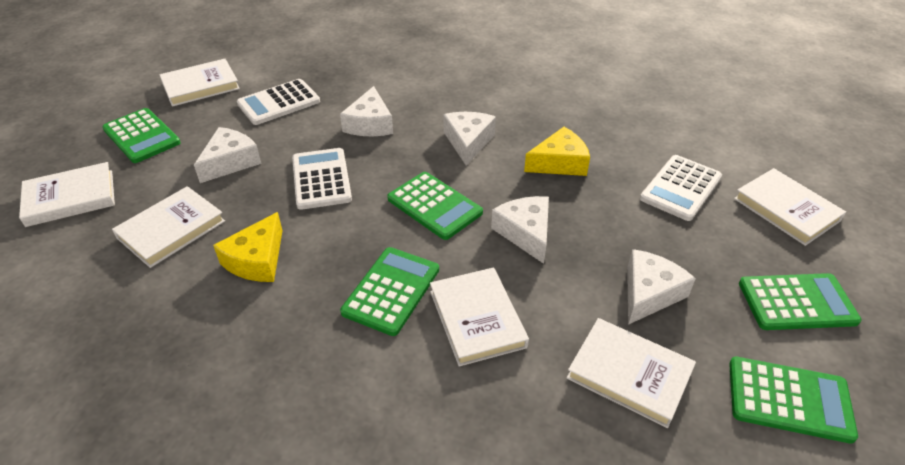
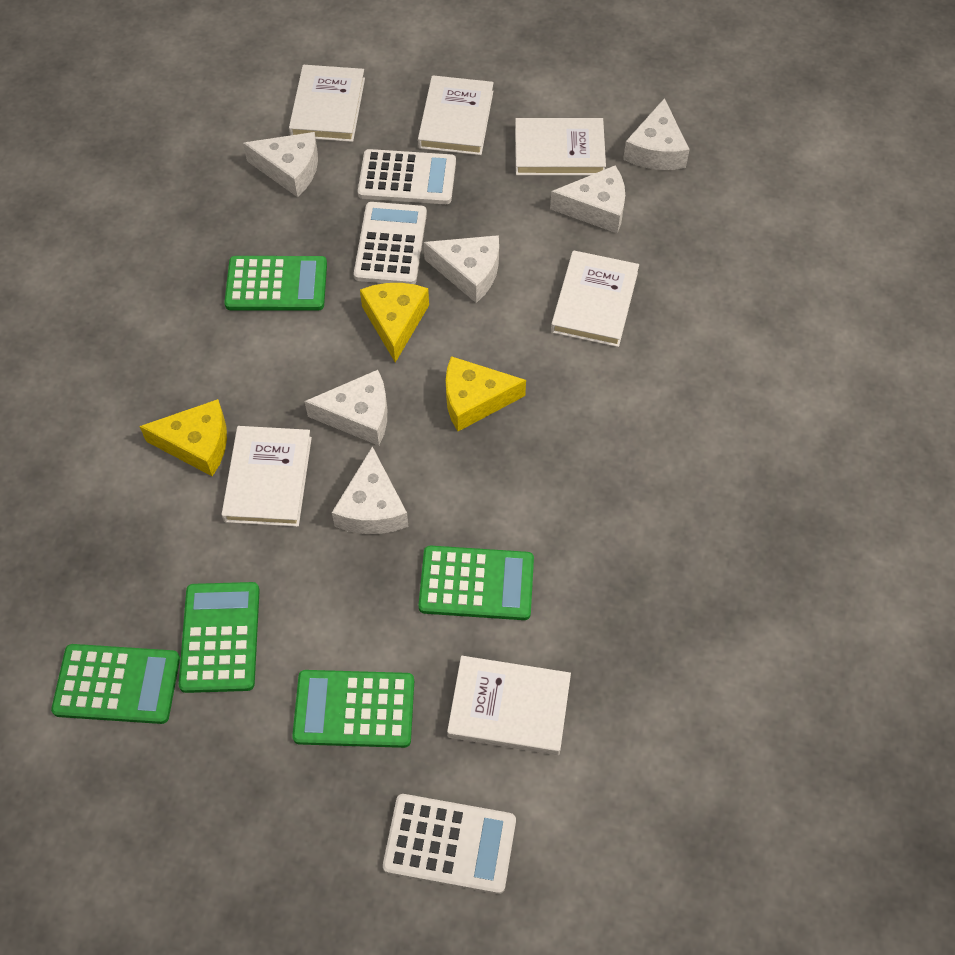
white cheese: [194,127,261,183] [340,86,393,136] [443,112,496,166] [491,196,549,264] [627,249,696,325] = 5 -> [243,132,318,197] [304,370,387,446] [332,447,408,534] [424,235,499,303] [550,165,625,233] [623,98,690,170] = 6
yellow cheese: [213,212,283,282] [524,127,590,176] = 2 -> [139,399,227,476] [360,283,429,363] [446,356,526,431] = 3

